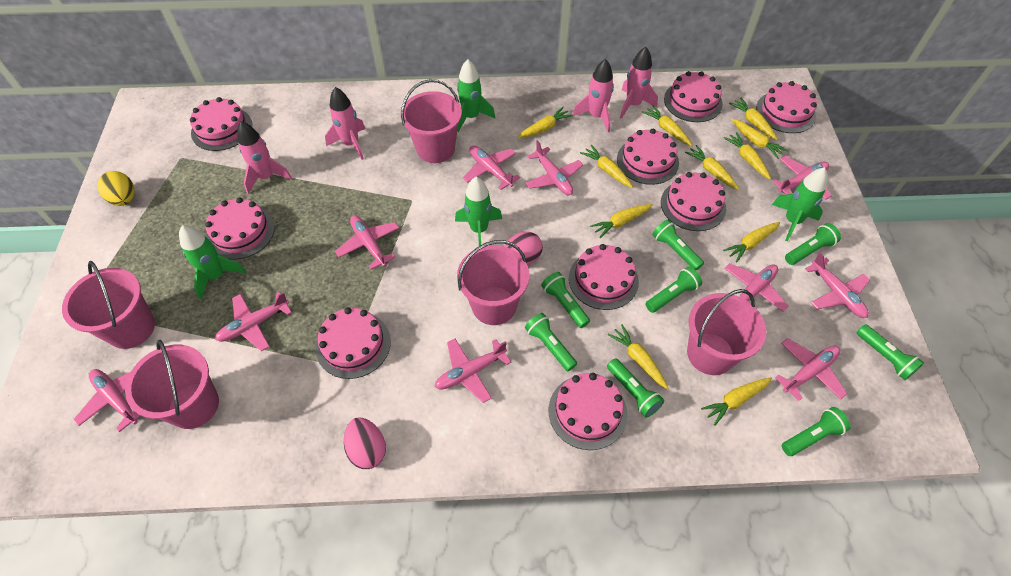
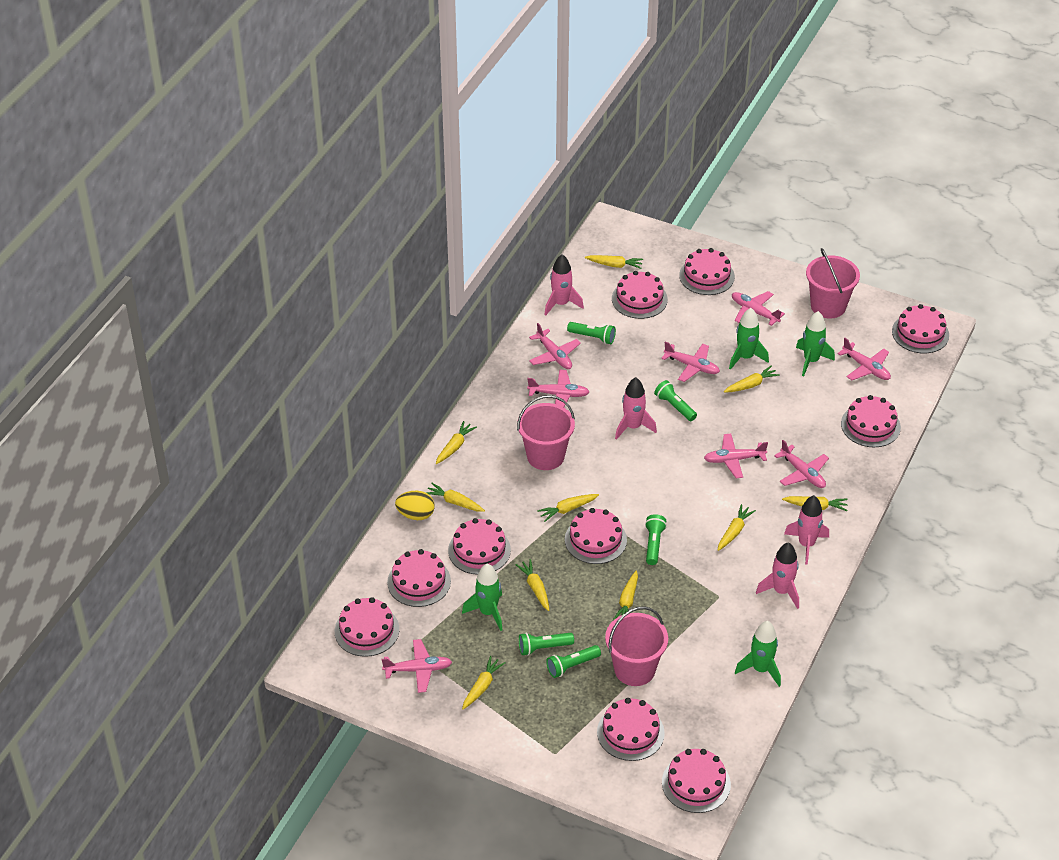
green flashlight: [525,313,577,371] [541,272,590,328] [607,358,664,418] [645,267,702,313] [652,220,704,270] [782,407,851,456] [785,223,841,265] [857,324,924,380] = 8 -> [519,633,574,656] [546,645,601,678] [567,322,616,344] [645,514,667,565] [654,380,697,421] = 5
pink bucket: [62,261,155,349] [125,340,219,429] [401,79,462,163] [457,240,529,325] [687,289,766,375] = 5 -> [517,395,575,470] [605,606,668,686] [806,248,860,319] = 3
pink cake: [190,97,252,151] [205,197,275,260] [316,307,391,379] [549,373,627,450] [569,244,639,310] [617,129,679,185] [661,172,726,231] [664,71,723,122] [756,81,817,133] = 9 -> [335,597,399,657] [387,549,451,607] [448,518,511,575] [565,508,627,564] [597,698,665,761] [612,271,668,319] [662,749,731,813] [679,248,735,295] [841,395,901,447] [892,304,949,353] = 10
pink egg: [344,418,386,469] [504,231,543,265] = 2 -> none = 0
pink plane: [74,369,141,432] [215,292,292,351] [335,215,399,270] [435,339,511,403] [463,145,520,190] [526,140,583,195] [724,263,788,312] [772,156,832,200] [775,338,847,401] [805,252,870,318] = 10 -> [382,639,452,693] [527,370,589,407] [529,323,581,369] [661,341,720,382] [704,434,768,478] [732,291,785,326] [774,440,829,488] [838,338,891,380] = 8
yellow carrot: [517,107,573,138] [580,145,633,188] [590,204,653,238] [607,324,668,389] [642,105,692,146] [685,145,739,190] [701,377,772,426] [723,222,780,262] [724,132,771,179] [729,98,778,140] [732,119,788,159] = 11 -> [425,483,485,512] [436,421,477,464] [462,656,506,710] [515,559,549,611] [537,494,599,522] [585,255,643,269] [613,571,638,620] [718,504,756,551] [724,366,780,393] [782,496,848,511] = 10

